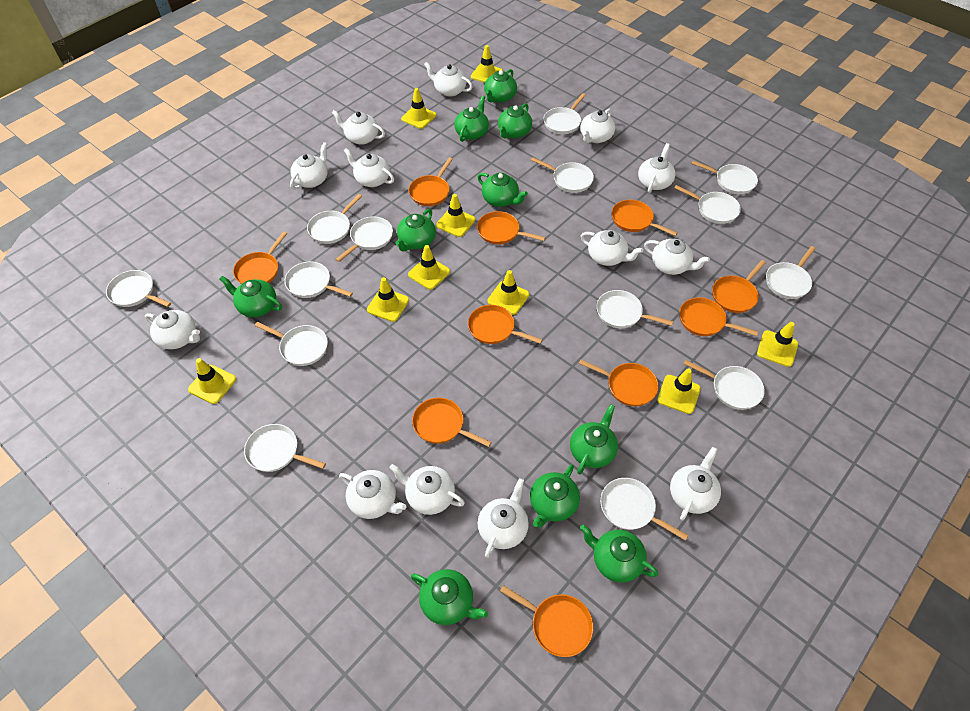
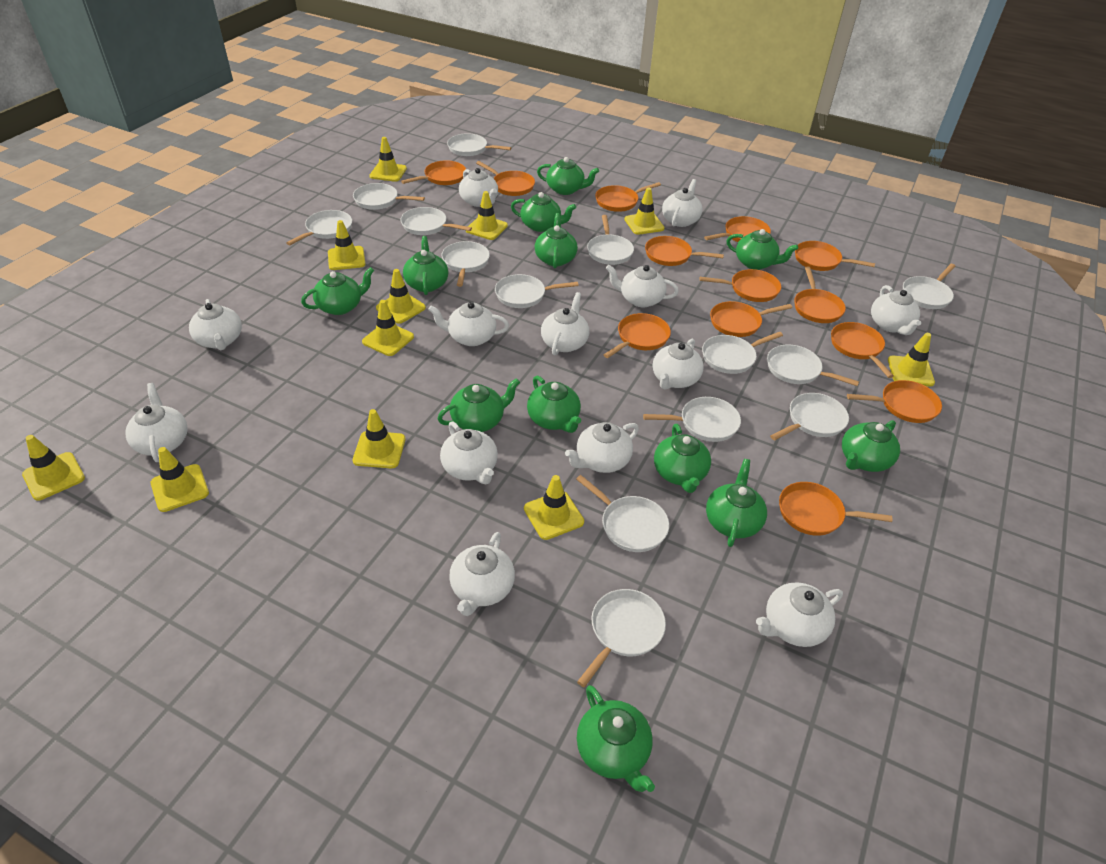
green teapot: [220,276,282,317] [395,209,436,252] [411,569,488,625] [454,96,489,142] [478,173,528,207] [484,69,517,103] [498,103,532,139] [530,464,580,528] [570,404,618,474] [580,525,658,583] = 10 -> [301,267,374,315] [403,236,448,295] [438,378,520,432] [511,192,576,232] [527,375,581,433] [535,213,578,269] [537,157,599,195] [577,685,655,792] [654,424,711,493] [706,459,767,547] [726,229,798,270] [842,420,900,472] = 12
orange pan: [233,232,287,284] [409,157,453,206] [412,398,492,447] [468,305,542,344] [477,211,546,244] [500,585,593,657] [579,359,659,406] [611,200,678,236] [679,297,758,336] [712,260,766,313] = 10 -> [401,160,466,185] [476,161,535,196] [595,182,661,212] [604,313,671,358] [645,236,724,266] [699,269,781,302] [704,216,771,242] [710,301,792,337] [779,482,892,536] [794,267,846,323] [795,241,875,271] [831,322,894,378] [847,380,942,423] = 13
yellow traffic cone: [188,358,236,404] [367,277,409,322] [401,88,436,129] [408,245,450,290] [436,194,475,237] [471,45,503,83] [487,270,529,315] [657,368,701,414] [757,322,798,367] = 9 -> [22,435,85,501] [151,447,209,512] [328,220,365,270] [353,409,405,468] [362,300,414,356] [369,137,407,182] [376,269,426,324] [466,191,508,240] [524,475,584,540] [625,187,665,235] [888,333,935,387] = 11

